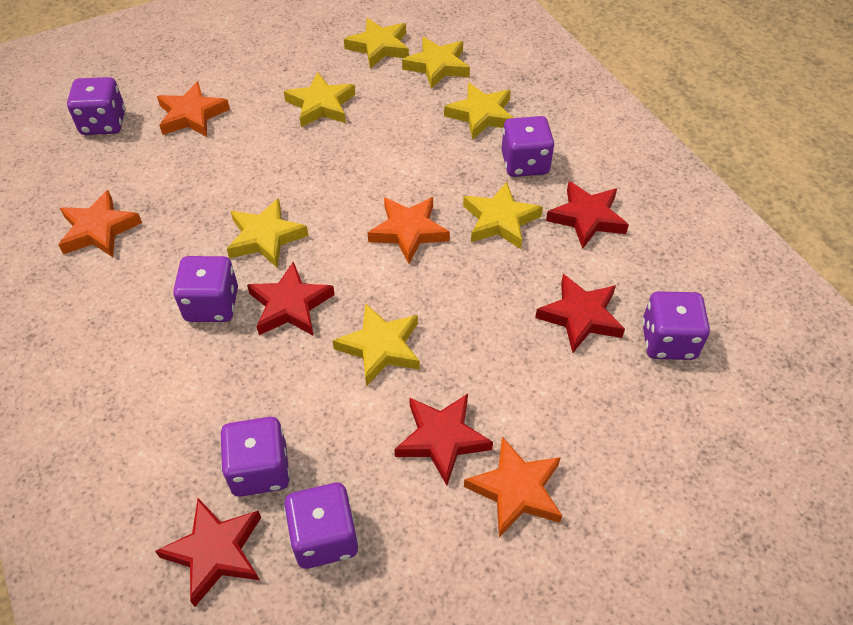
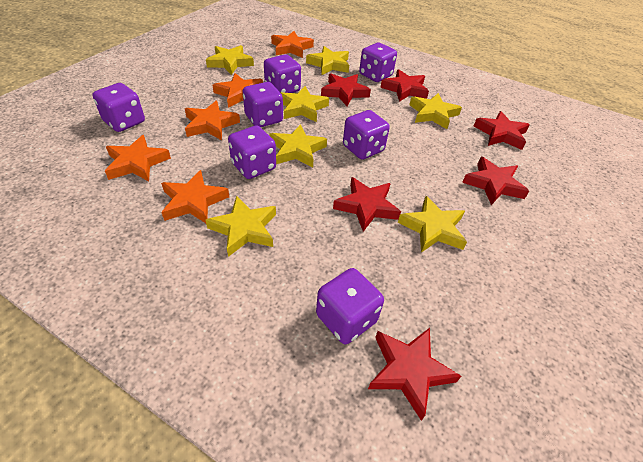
orange star: [58,190,142,257] [157,82,230,137] [368,197,450,264] [464,437,562,537] = 4 -> [105,135,171,182] [161,170,229,223] [185,101,240,140] [212,73,263,108] [271,31,314,58] = 5
purple dice: [67,77,125,135] [173,256,238,322] [220,417,290,497] [284,483,358,569] [501,116,554,177] [642,291,710,360] = 6 -> [92,83,145,132] [228,126,276,179] [243,82,283,127] [264,54,301,93] [316,268,384,344] [343,110,390,160] [359,43,397,82] = 7
red star: [155,498,261,607] [247,261,335,336] [394,394,493,485] [535,274,625,353] [546,181,629,249] = 5 -> [321,73,371,106] [333,177,401,232] [368,328,461,421] [380,69,429,102] [462,157,529,205] [474,111,530,150] = 6

